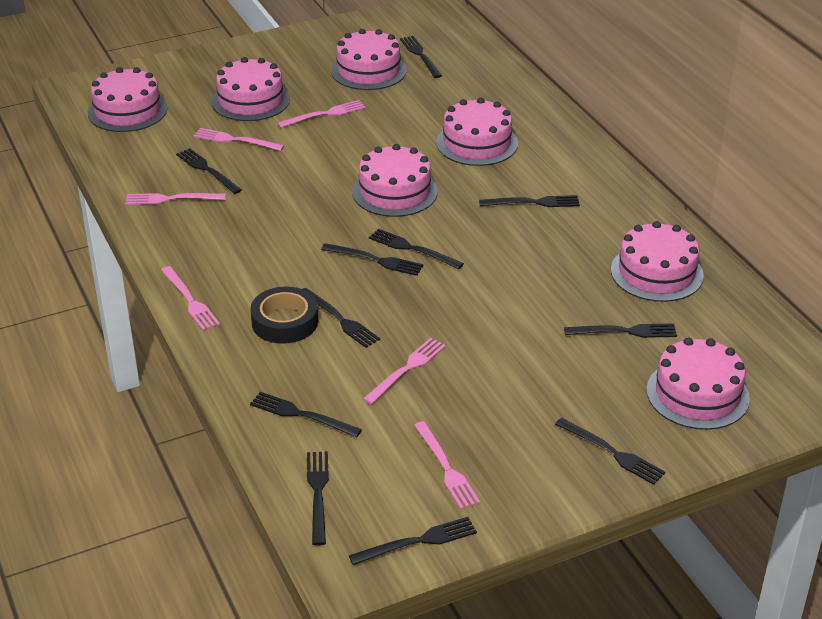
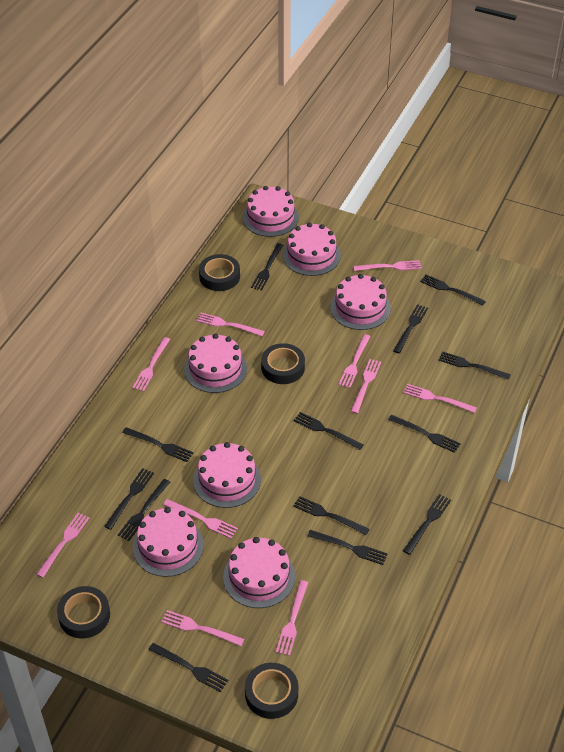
black fork: [176,148,242,194] [250,392,362,437] [303,288,380,348] [307,451,329,545] [321,243,423,276] [349,517,477,565] [369,229,464,269] [400,36,442,78] [479,195,580,207] [555,418,665,485] [564,323,677,338] = 11 -> [104,468,154,530] [118,479,170,541] [122,427,193,462] [148,643,228,692] [251,243,283,291] [293,496,369,535] [294,412,363,450] [308,530,388,565] [388,415,461,453] [393,304,428,353] [403,494,451,555] [420,275,486,305] [438,351,511,380] = 13
black tape: [250,287,318,344] = 1 -> [57,586,110,639] [199,254,240,291] [245,663,298,719] [261,343,305,384] = 4
pink fork: [125,193,226,205] [161,266,220,331] [193,128,284,151] [277,100,366,128] [363,338,446,405] [414,421,480,509] = 6 -> [36,513,90,578] [132,337,170,392] [161,610,244,646] [163,499,238,539] [196,312,265,336] [276,580,308,656] [338,334,371,388] [351,359,381,414] [354,260,422,271] [403,384,477,413] = 10

